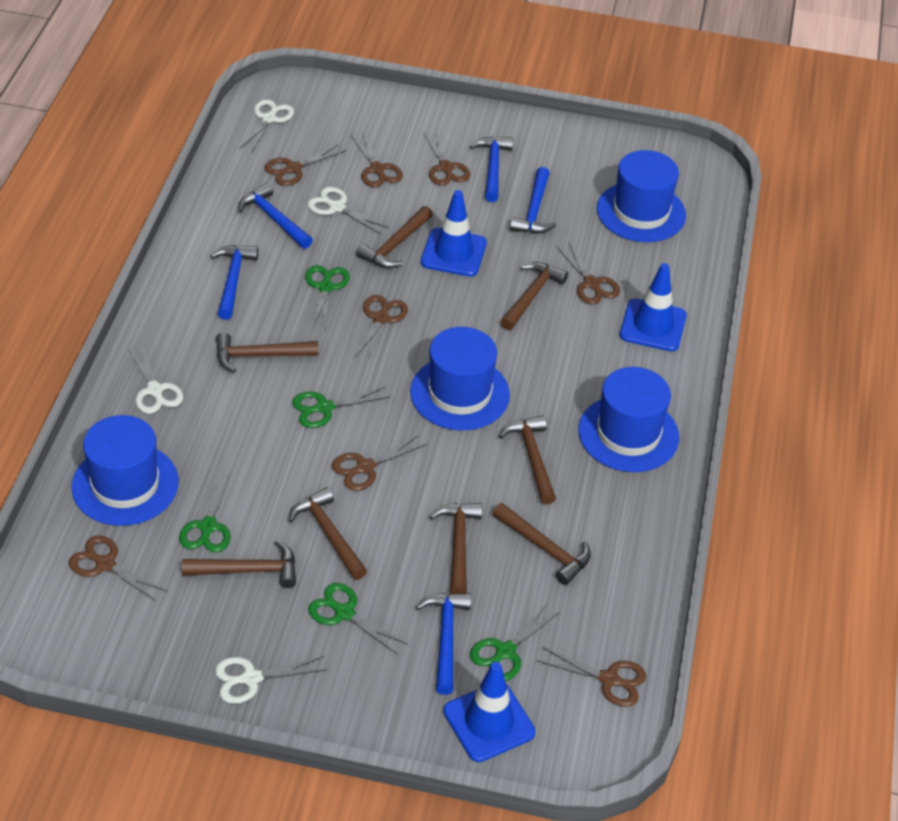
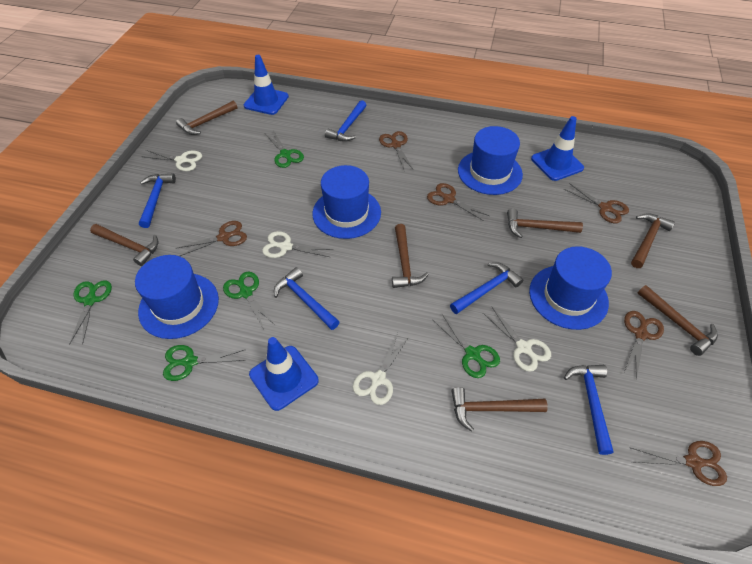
brown hammer: [182,540,296,588] [216,332,318,373] [289,487,367,580] [356,206,433,268] [430,503,482,594] [493,503,591,585] [499,416,556,505] [501,262,568,330] = 8 -> [90,224,158,266] [176,100,238,135] [392,224,429,288] [451,387,548,432] [507,208,583,238] [631,213,675,268] [637,285,718,356] = 7
brown scissors: [69,535,168,602] [264,144,346,186] [332,435,427,491] [351,132,403,187] [354,295,408,362] [423,131,470,185] [536,647,646,707] [557,243,620,304] = 8 -> [176,221,247,256] [379,131,413,171] [427,183,489,221] [564,183,629,223] [624,311,664,379] [631,441,727,486] = 6

